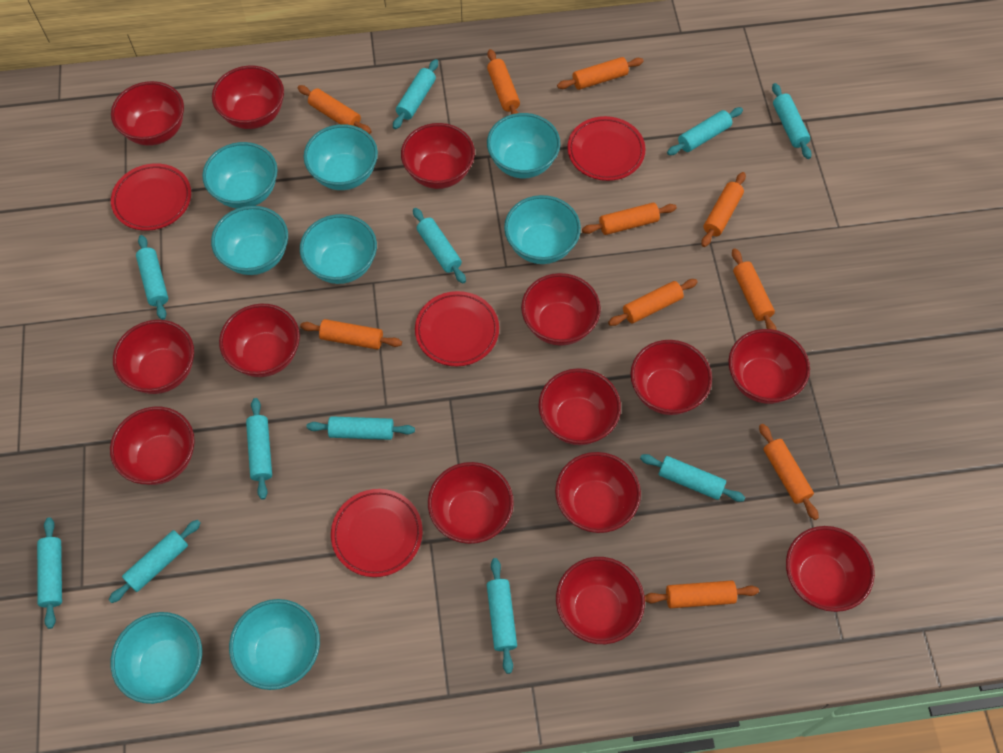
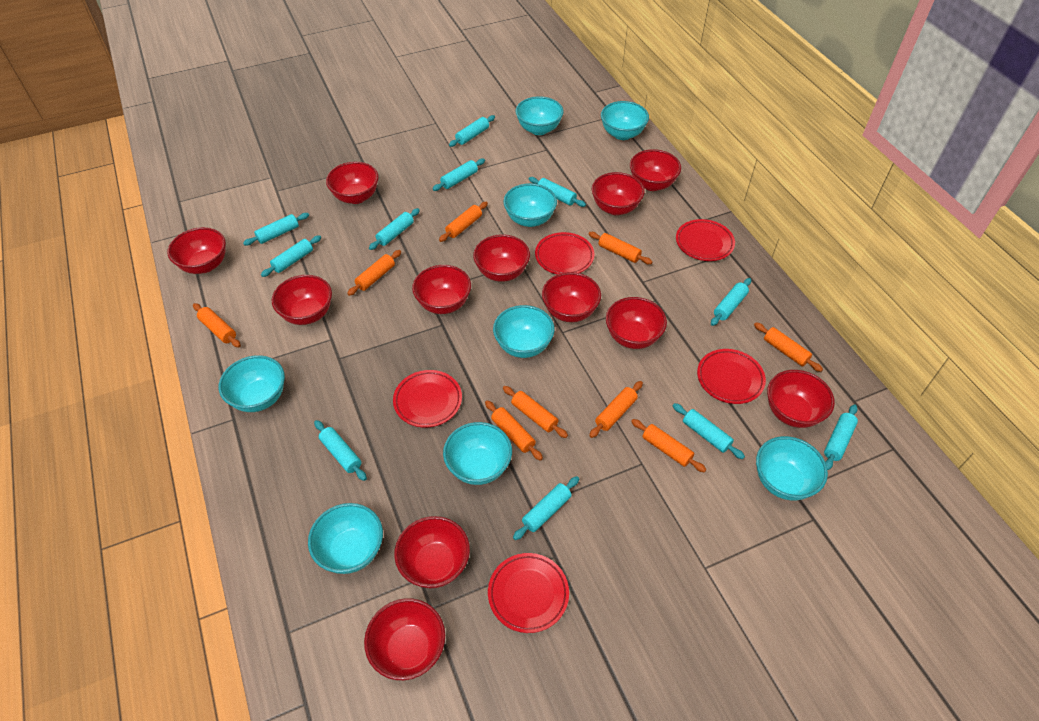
orange rolling pin: [298,85,372,134] [300,319,402,350] [487,49,520,114] [557,57,644,90] [582,203,677,235] [608,279,698,326] [645,581,759,608] [701,172,746,247] [732,248,777,330] [759,424,819,520] = 10 -> [193,303,241,348] [347,250,401,296] [439,202,488,242] [485,400,543,461] [503,386,568,438] [589,232,652,264] [589,381,643,438] [631,419,707,473] [754,322,823,372] = 9
red bowl: [110,407,195,485] [111,81,184,146] [113,320,194,394] [212,66,284,129] [219,304,300,377] [401,123,475,189] [428,462,514,544] [521,273,601,346] [538,368,621,445] [555,452,641,533] [556,557,645,644] [630,340,712,415] [728,329,810,404] [786,526,875,612] = 14 -> [167,227,226,274] [272,275,332,325] [326,162,379,204] [364,598,445,680] [394,516,470,588] [412,265,471,314] [473,234,530,282] [542,272,601,322] [592,172,645,215] [606,297,667,349] [630,149,681,191] [767,370,835,428] = 12
red plate: [111,163,191,231] [331,489,423,577] [415,291,499,366] [567,116,646,181] = 4 -> [393,370,462,428] [488,553,569,633] [535,232,595,275] [676,219,735,261] [697,349,766,404] = 5

